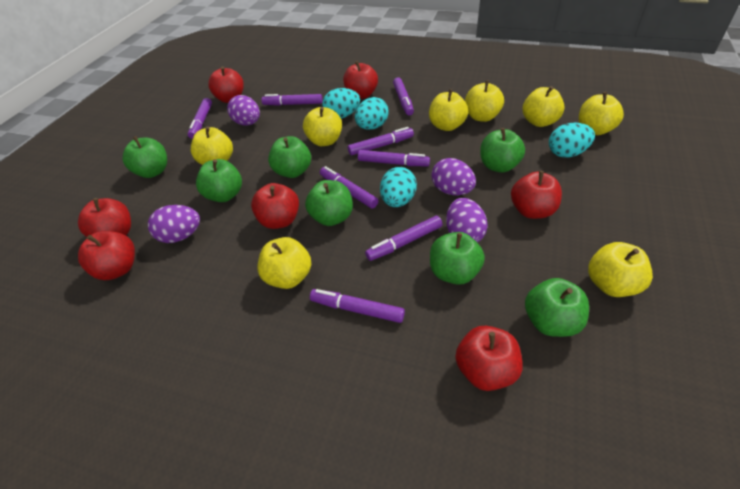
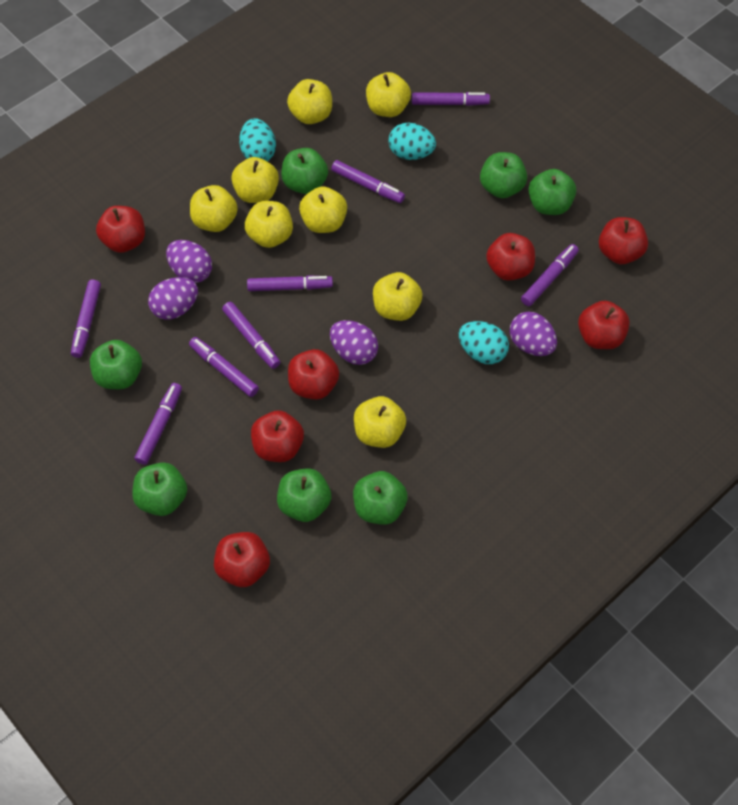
turquoise egg: [322,88,360,119] [355,97,389,130] [380,167,417,207] [549,122,595,158] = 4 -> [239,118,276,161] [388,123,436,160] [459,321,509,364] = 3

